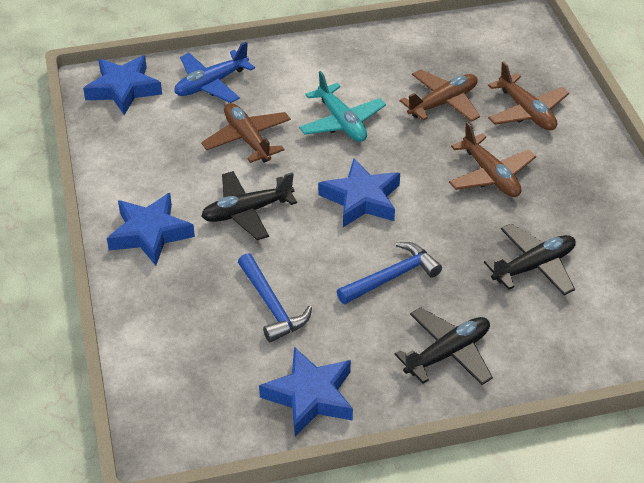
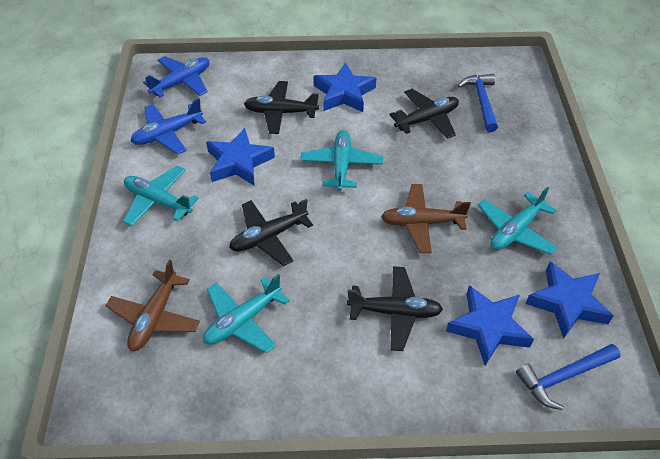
black plane: [201,171,297,240] [395,307,493,385] [484,224,576,295] = 3 -> [229,199,313,266] [244,81,319,134] [347,266,443,351] [389,89,459,139] = 4
blue plane: [174,42,255,103] = 1 -> [131,99,206,155] [143,56,209,98] = 2
brown plane: [201,103,291,163] [400,69,480,122] [449,122,536,197] [488,61,569,131] = 4 -> [105,260,200,351] [381,184,471,253] = 2
turquoise plane: [299,71,386,142] = 1 -> [123,165,199,227] [203,274,290,353] [300,130,383,191] [478,186,558,255] = 4

